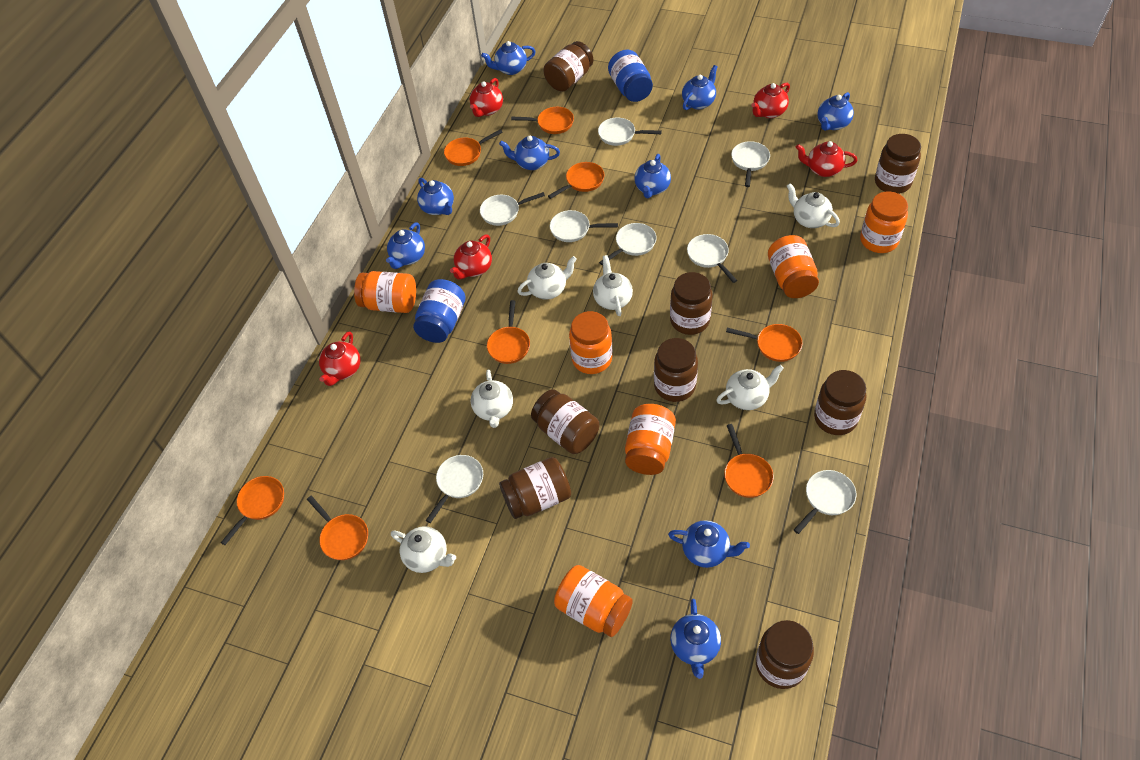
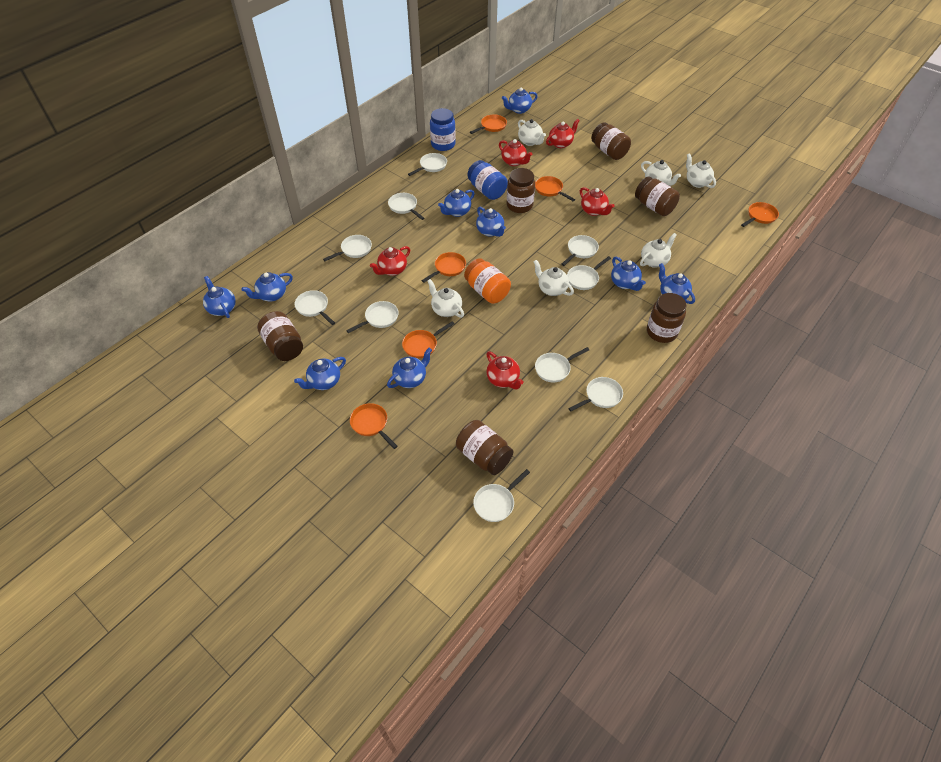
brown jar: [499,457,571,519] [531,389,599,454] [543,41,594,91] [654,338,698,402] [670,272,713,335] [756,620,814,689] [814,370,866,435] [875,134,921,194] = 8 -> [257,311,303,361] [456,420,514,475] [507,168,535,213] [591,122,631,160] [635,177,680,216] [647,293,687,343] = 6
orange jar: [354,271,416,313] [554,565,633,637] [569,311,612,374] [625,404,676,475] [768,235,819,298] [860,192,908,253] = 6 -> [464,258,511,304] = 1
orange pan: [221,476,284,545] [307,496,368,560] [444,129,503,166] [487,300,530,364] [511,107,574,134] [548,162,605,199] [724,424,774,498] [726,324,802,362] = 8 -> [350,403,398,449] [402,321,454,358] [421,252,466,283] [470,114,507,134] [535,176,575,201] [741,202,779,227] = 6
white pan: [426,455,483,523] [480,192,545,226] [550,210,618,242] [598,117,662,146] [599,223,657,265] [687,234,737,283] [731,141,770,187] [794,470,856,534] = 8 -> [294,290,335,325] [323,235,372,261] [346,301,399,333] [388,193,424,220] [408,153,447,176] [473,469,530,522] [535,347,589,383] [561,235,599,266] [567,256,611,290] [568,377,623,411] = 10

